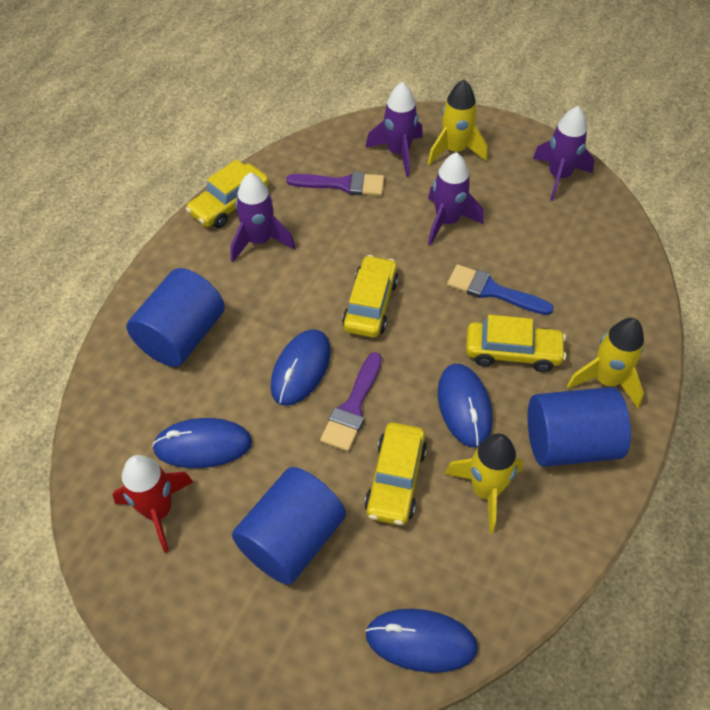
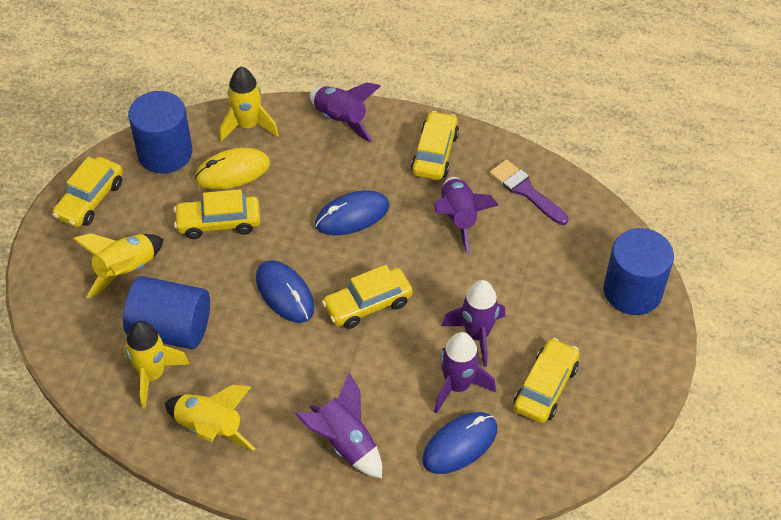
blue brush: [447,264,554,315] = 1 -> none = 0
blue mouse: [152,418,252,468] [271,329,331,406] [365,609,478,673] [438,364,493,448] = 4 -> [256,260,314,323] [315,190,390,235] [422,412,497,474] = 3
purple brush: [286,172,384,196] [320,352,382,452] = 2 -> [490,159,568,225] = 1
purple rocket: [230,173,295,262] [365,82,423,177] [428,152,484,245] [533,106,595,201] = 4 -> [295,373,382,478] [310,82,381,143] [434,177,498,254] [434,332,496,414] [442,280,505,367] = 5
red rocket: [113,455,193,553] = 1 -> none = 0
yellow car: [186,159,269,228] [342,255,399,338] [364,422,427,526] [466,315,566,372] = 4 -> [52,157,123,227] [174,189,260,239] [322,265,413,329] [411,111,459,180] [514,338,579,423] = 5
yellow mouse: none = 0 -> [194,148,270,189] = 1
yellow rocket: [428,80,488,166] [444,433,523,533] [567,318,644,409] = 3 -> [73,233,164,299] [123,321,189,408] [165,385,256,451] [220,67,279,142] = 4

